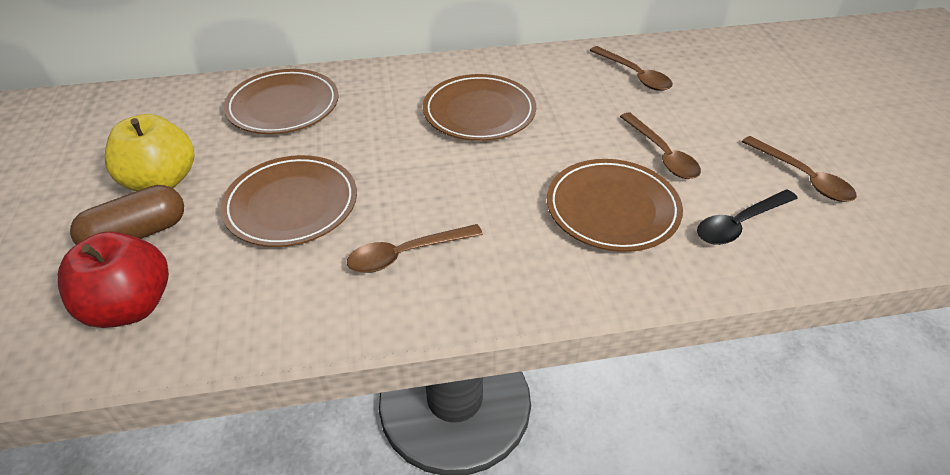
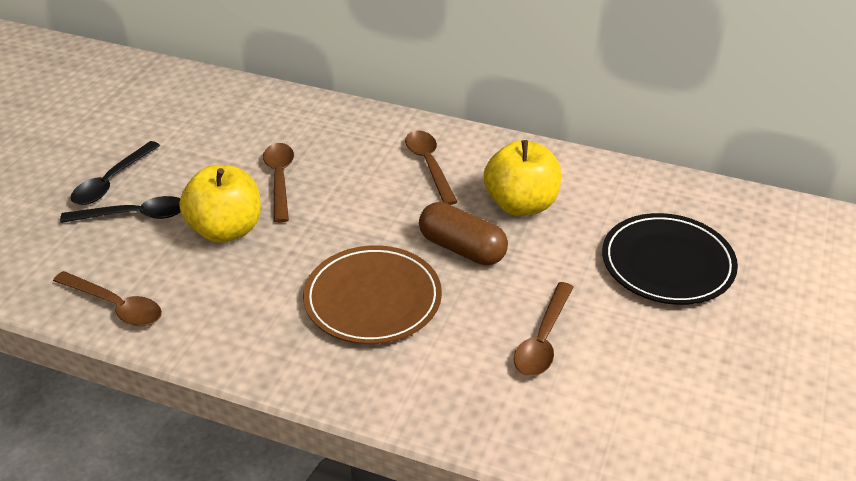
black plate: none = 0 -> [602,213,738,305] = 1
black spoon: [697,190,798,245] = 1 -> [60,196,181,223] [71,141,160,205] = 2
brown plate: [220,155,357,247] [223,69,339,134] [423,74,536,141] [547,159,683,252] = 4 -> [303,245,442,344] = 1
red apple: [58,231,169,328] = 1 -> none = 0
yellow apple: [105,114,195,191] = 1 -> [179,165,261,243] [484,140,561,216] = 2

